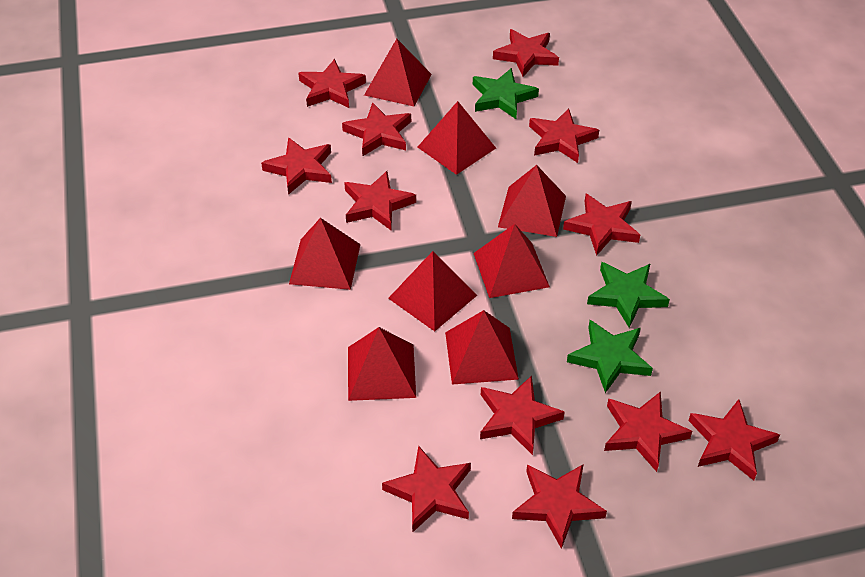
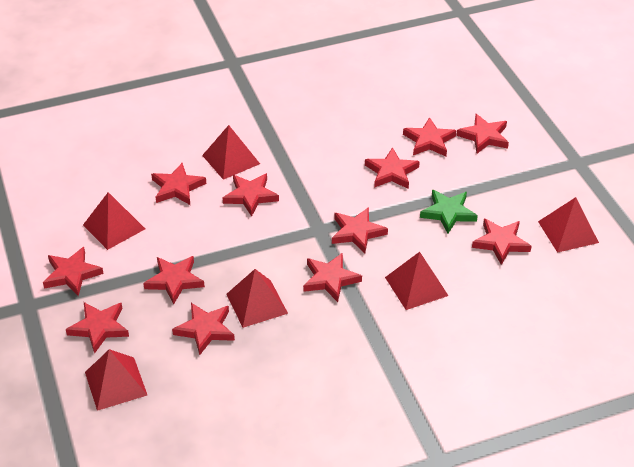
green star: [473,68,539,119] [567,320,653,393] [587,262,670,328] = 3 -> [420,190,478,233] = 1
red pyramid: [289,218,360,290] [348,327,416,401] [364,39,432,106] [388,251,477,331] [418,101,496,175] [445,310,519,385] [474,224,550,298] [498,165,566,237] = 8 -> [83,192,145,250] [85,349,147,411] [202,125,260,180] [226,269,288,328] [385,252,449,310] [538,197,599,253] = 6

